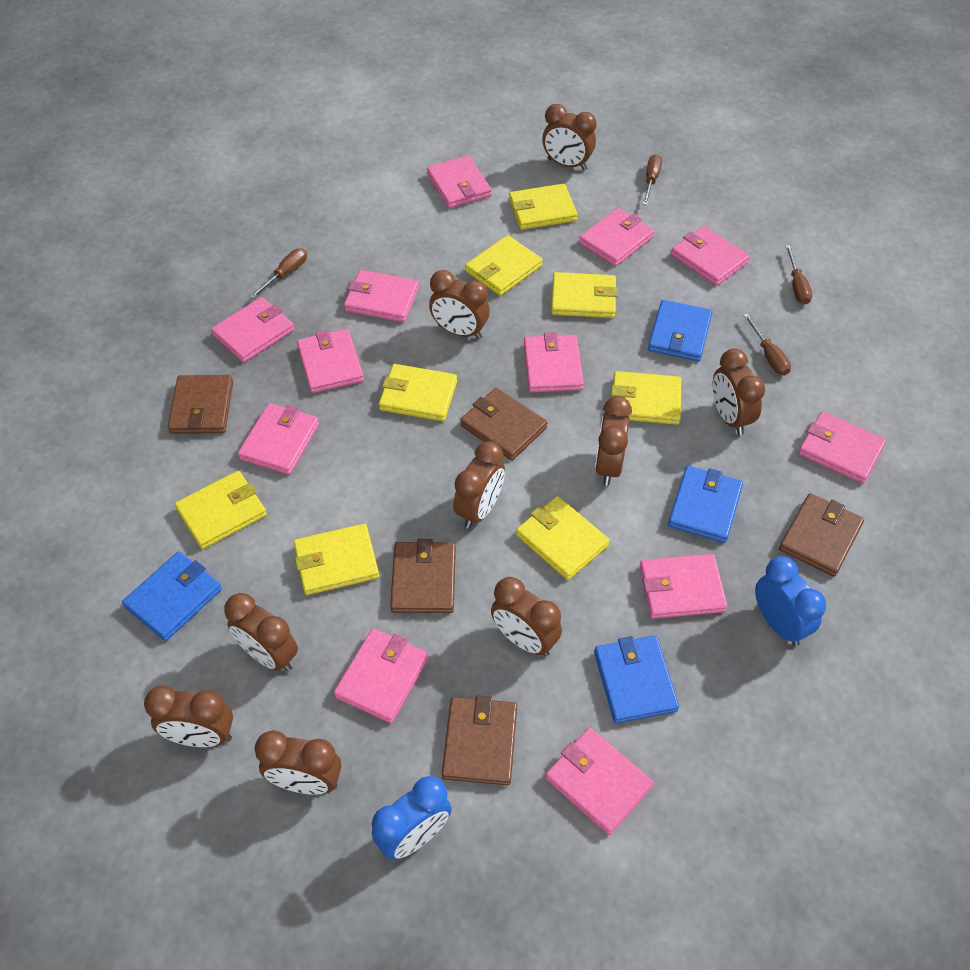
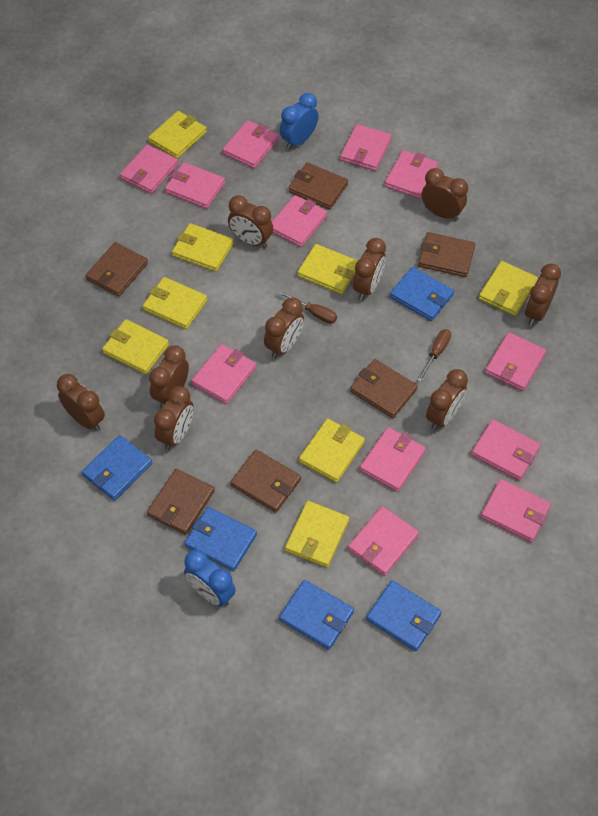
blue wallet: [122,551,222,641] [594,636,679,723] [648,300,712,362] [668,466,743,543] = 4 -> [82,435,152,501] [185,507,257,571] [279,580,354,650] [366,580,442,651] [390,267,454,321] = 5
brown screwdriver: [249,248,307,299] [643,154,662,205] [743,313,791,375] [785,245,812,305] = 4 -> [278,291,337,324] [418,329,451,382] = 2
brown wallet: [168,375,233,434] [390,539,456,613] [442,695,517,785] [460,388,548,461] [779,493,864,577] = 5 -> [86,242,148,297] [147,469,215,535] [230,449,301,513] [288,162,348,210] [350,359,418,418] [418,232,475,277] = 6

